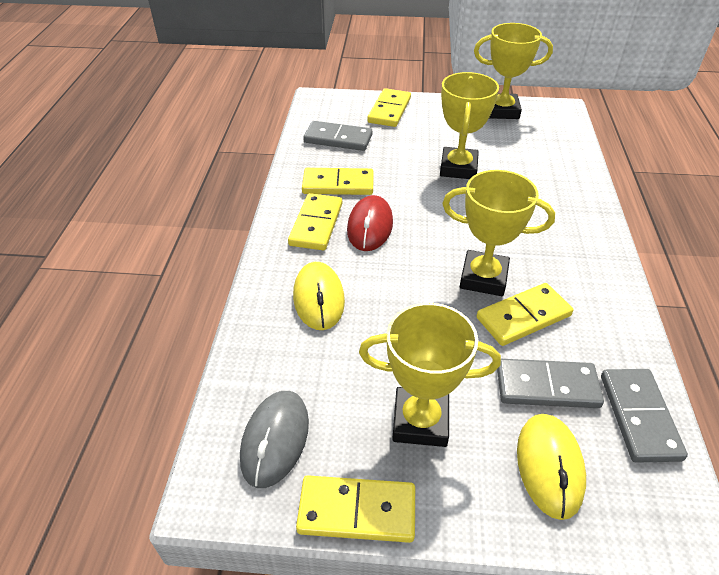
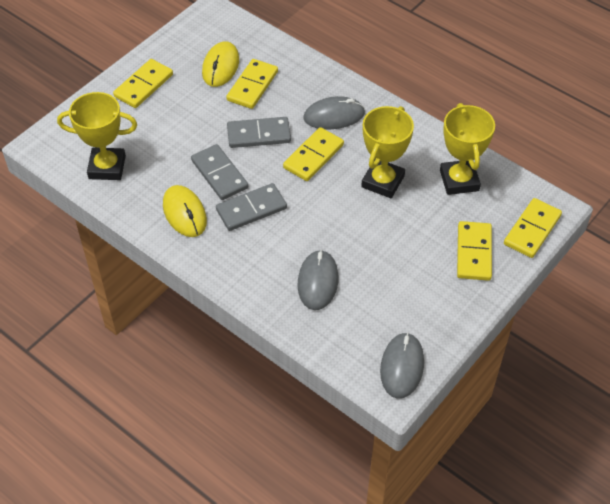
grey mouse: [240,391,309,488] = 1 -> [297,250,339,310] [304,96,365,129] [380,332,424,399] = 3
red mouse: [347,195,393,251] = 1 -> none = 0
yellow trophy: [359,303,501,447] [440,72,499,179] [442,170,555,296] [474,23,553,119] = 4 -> [57,92,137,180] [361,106,414,198] [440,103,495,195] = 3

